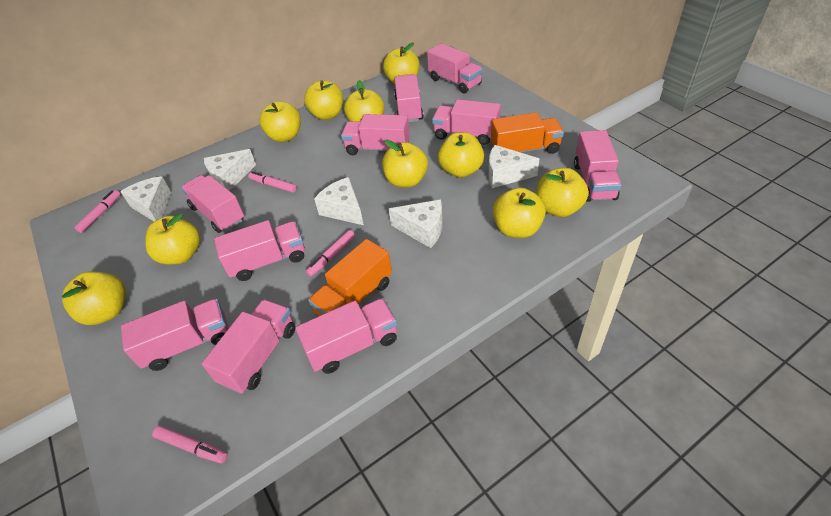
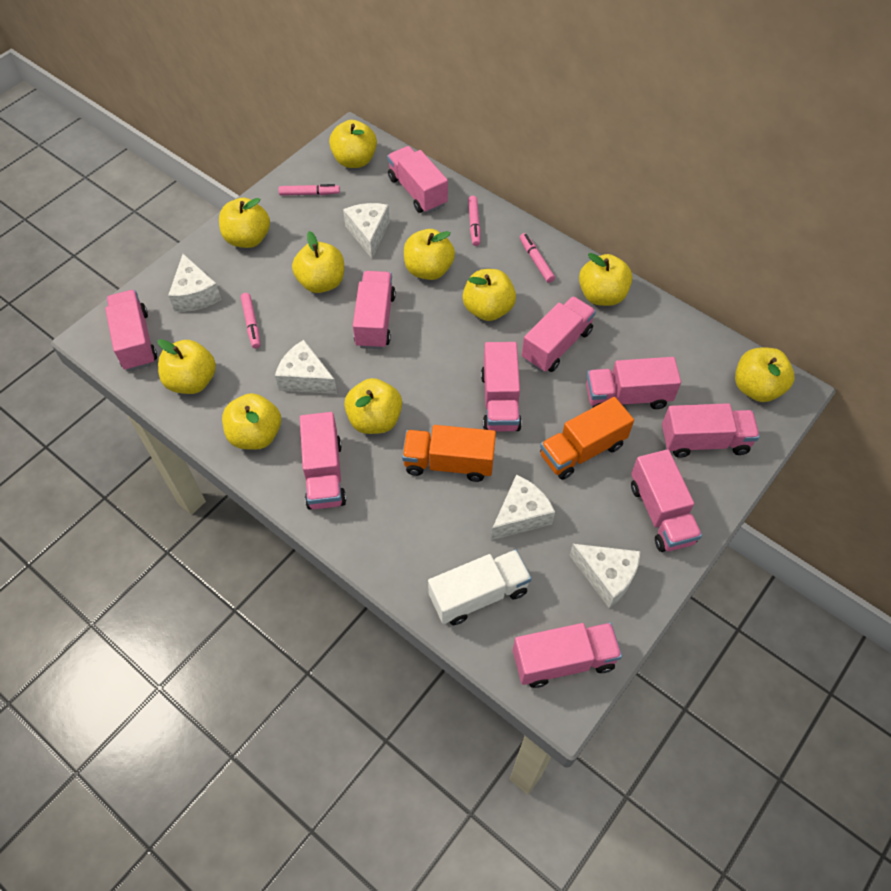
white truck: none = 0 -> [428,549,532,625] = 1

